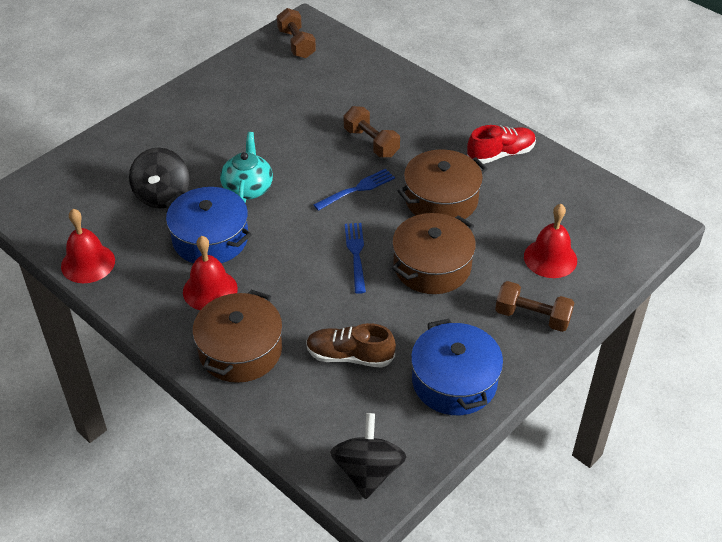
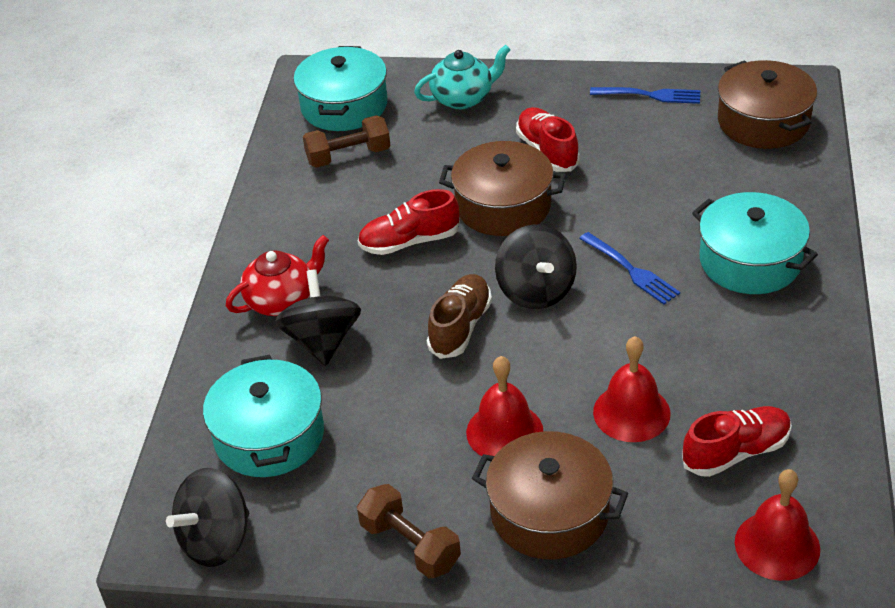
black spinning top: [129,148,189,209] [330,413,406,499] = 2 -> [166,468,249,567] [275,269,361,366] [495,224,577,309] = 3
blue pot: [165,187,252,263] [411,318,503,415] = 2 -> none = 0
brown dumbbell: [277,8,316,58] [344,106,400,158] [495,281,574,332] = 3 -> [303,115,390,168] [357,484,461,578] = 2
red shoe: [467,125,536,164] = 1 -> [358,189,460,255] [516,107,580,172] [682,406,792,477] = 3
red teapot: none = 0 -> [226,235,329,316] = 1
turquoise pot: none = 0 -> [203,355,324,477] [293,46,388,131] [692,192,818,294] = 3

